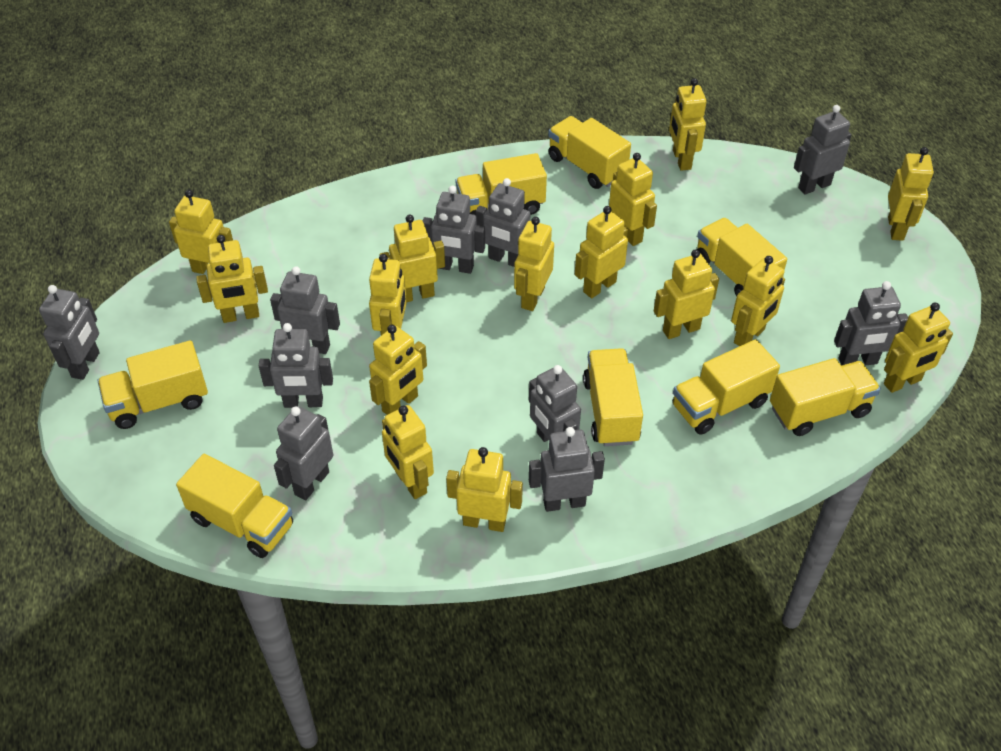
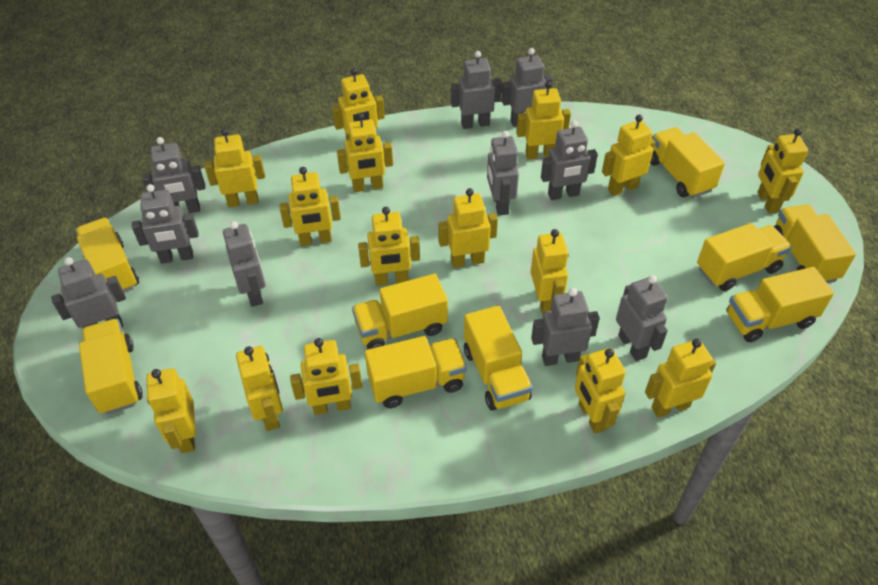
yellow truck: [97,340,208,429] [176,454,293,558] [456,153,547,215] [548,116,631,189] [583,348,643,446] [673,339,780,434] [697,218,787,296] [770,358,881,436] = 8 -> [76,218,139,293] [79,319,143,415] [352,274,448,349] [365,336,467,408] [464,305,533,410] [650,127,725,198] [697,223,792,291] [727,267,834,342] [774,204,856,283] = 9

